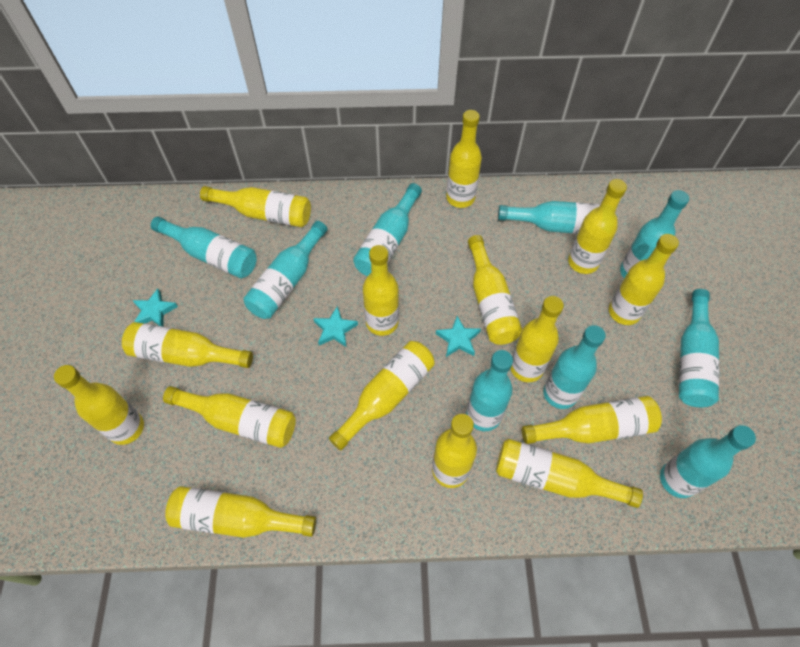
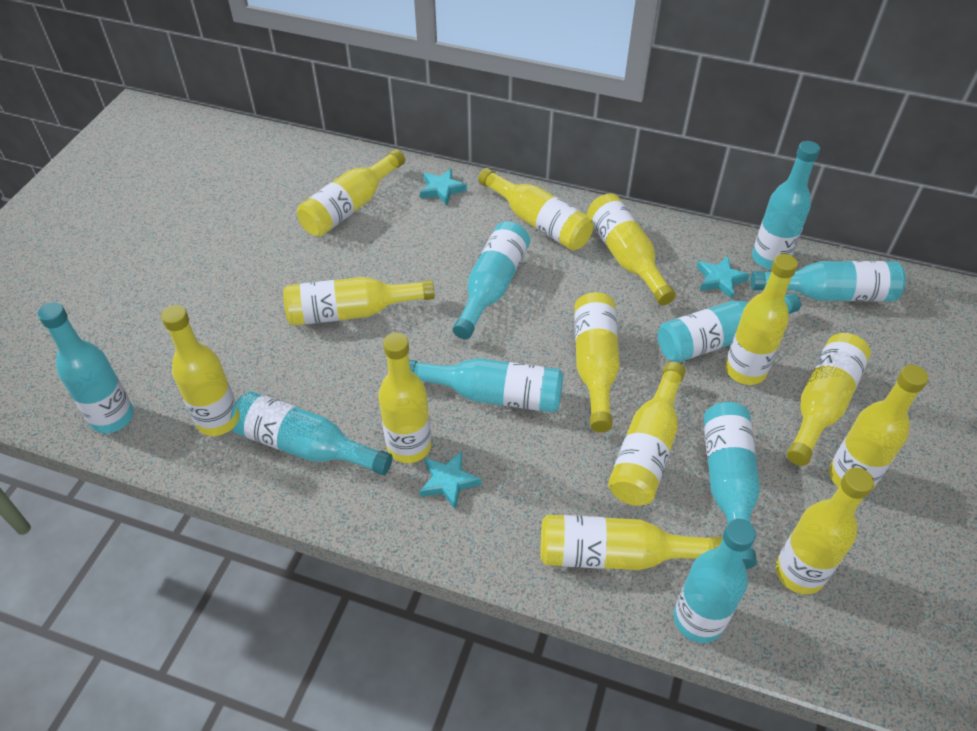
yellow bottle: [54,365,144,445] [122,322,253,368] [163,386,296,448] [165,486,316,538] [200,186,311,227] [329,341,435,450] [363,245,399,336] [432,414,477,488] [446,110,482,208] [468,235,522,345] [496,439,643,508] [511,296,564,382] [522,396,662,444] [568,179,627,274] [609,234,679,325] = 15 -> [161,305,236,436] [283,277,435,326] [297,149,405,237] [378,332,431,463] [478,168,594,251] [540,515,723,570] [574,292,620,432] [587,194,676,305] [608,362,686,506] [725,254,798,385] [776,467,874,594] [787,333,871,466] [829,365,929,492] = 13

